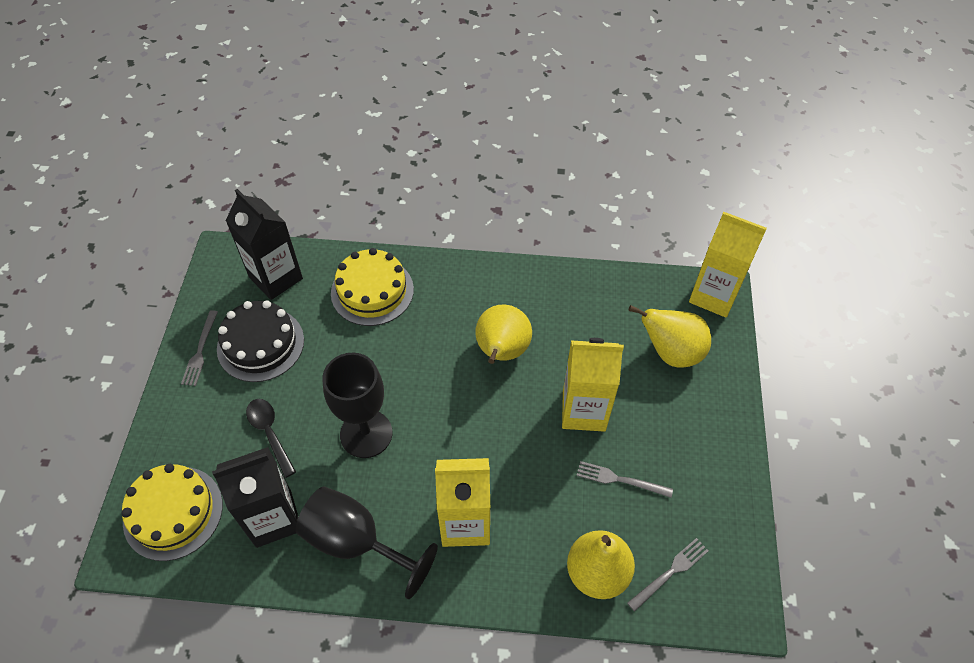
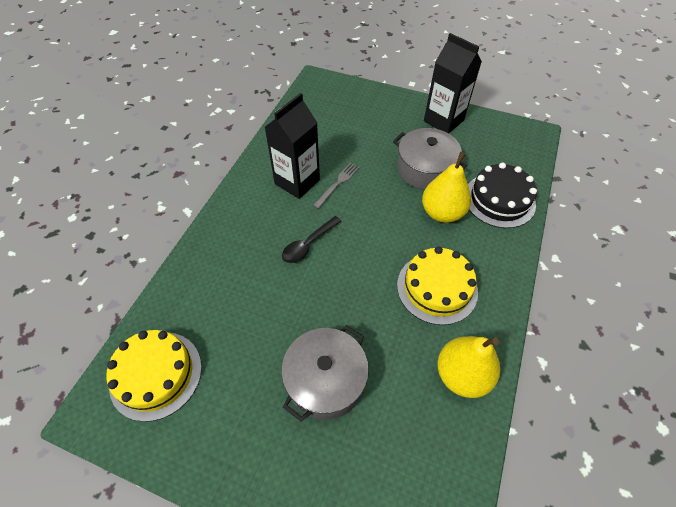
black goblet: [296,487,438,599] [322,353,392,458] = 2 -> none = 0
grey fork: [181,310,218,386] [577,461,673,498] [627,538,709,612] = 3 -> [313,163,360,209] = 1
grey pot: none = 0 -> [281,325,369,421] [393,128,467,190] = 2
yellow carton: [435,458,490,547] [562,338,624,432] [689,212,767,318] = 3 -> none = 0
yellow pear: [475,305,532,364] [567,530,635,599] [629,305,711,368] = 3 -> [422,152,471,223] [437,336,500,398] = 2

